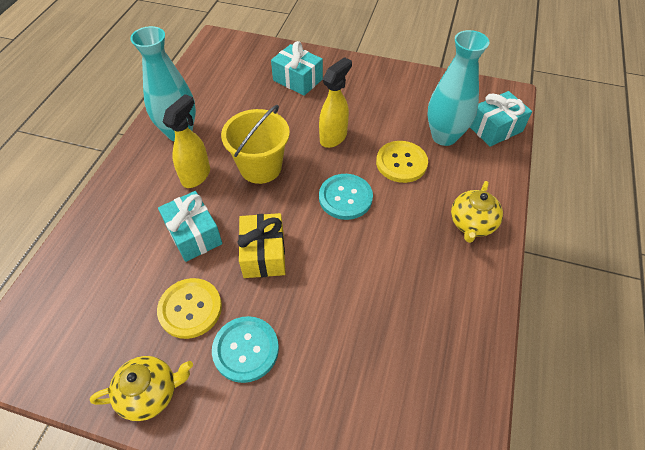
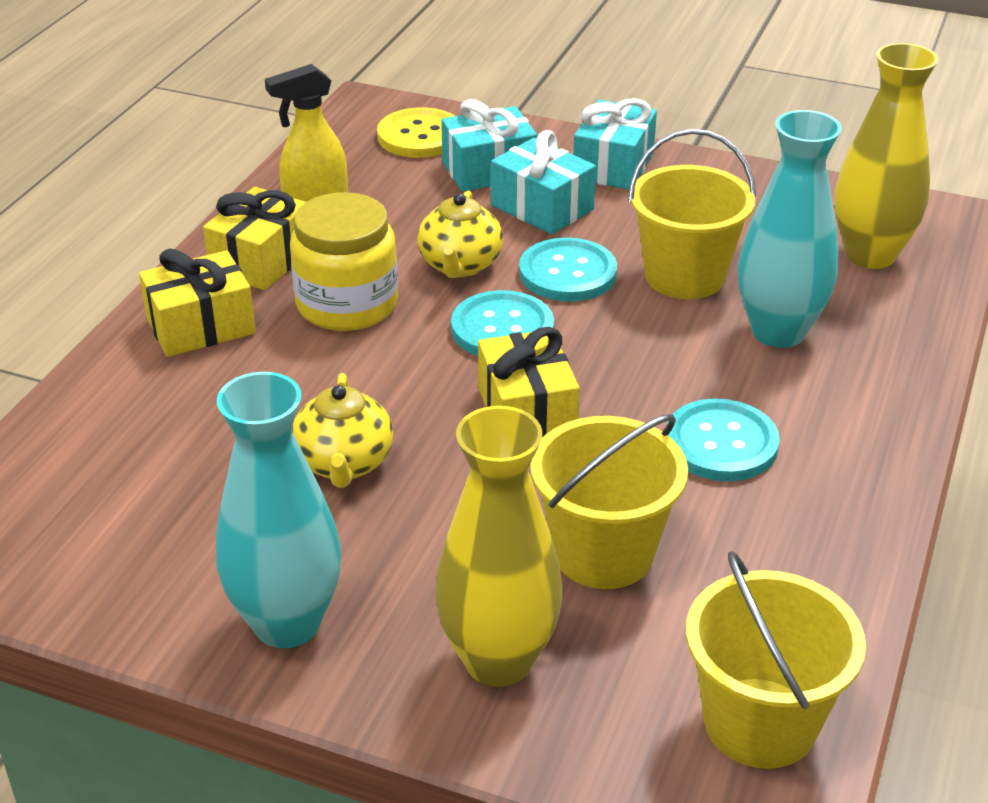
turquoise button: [212,316,279,383] [319,174,373,220] = 2 -> [451,290,554,356] [519,238,617,302] [666,398,780,481] = 3
yellow bucket: [221,105,290,184] = 1 -> [530,414,688,589] [628,129,756,299] [686,551,866,769] = 3
yellow button: [157,278,222,339] [376,141,428,183] = 2 -> [377,107,455,158] = 1
yellow gift: [238,213,285,278] = 1 -> [139,249,256,357] [203,187,305,290] [478,327,580,438] = 3
yellow jar: none = 0 -> [290,192,398,331] = 1
yellow spray bottle: [163,94,210,188] [319,57,352,148] = 2 -> [265,64,348,202] = 1
yellow vase: none = 0 -> [435,406,563,687] [835,43,938,269] = 2

